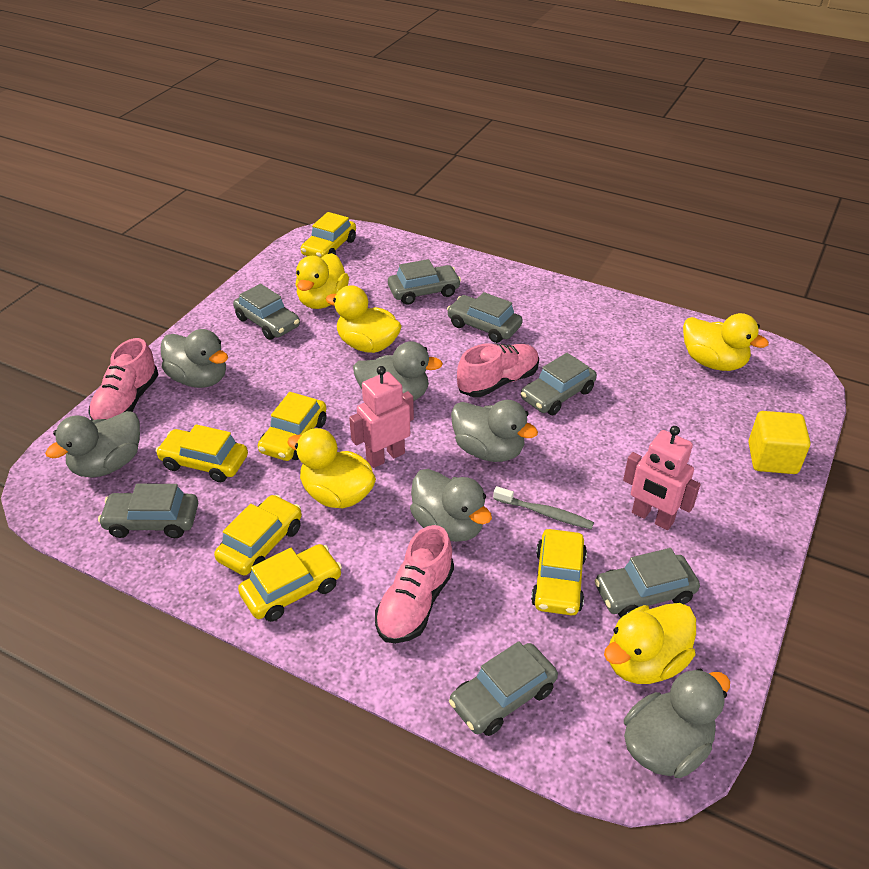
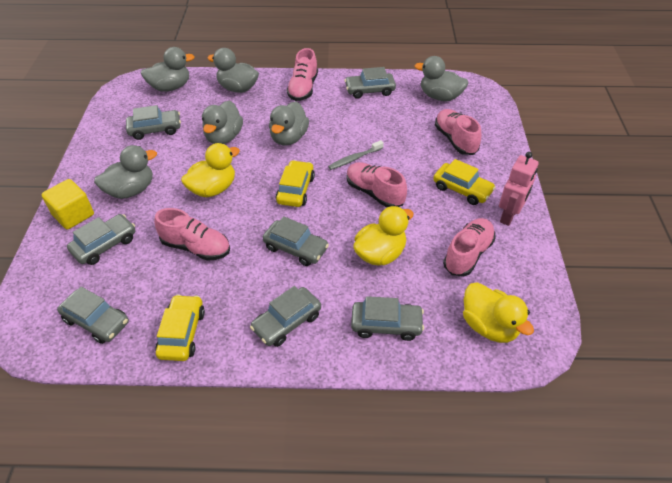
pink robot: [349,366,414,468] [623,426,700,530] = 2 -> [499,152,538,226] = 1
pink shoe: [88,338,159,421] [375,525,454,643] [457,343,539,397] = 3 -> [154,208,230,261] [287,48,318,101] [346,162,407,207] [435,109,481,155] [443,218,496,276] = 5
yellow car: [156,424,248,482] [214,495,302,576] [238,544,342,622] [258,392,327,461] [301,212,356,258] [531,529,587,615] = 6 -> [155,294,205,361] [276,160,315,207] [433,159,496,205] = 3
yellow duck: [287,428,376,509] [295,253,349,309] [326,285,402,353] [604,603,696,684] [683,313,769,371] = 5 -> [181,143,240,197] [354,206,414,266] [463,282,534,343] = 3

